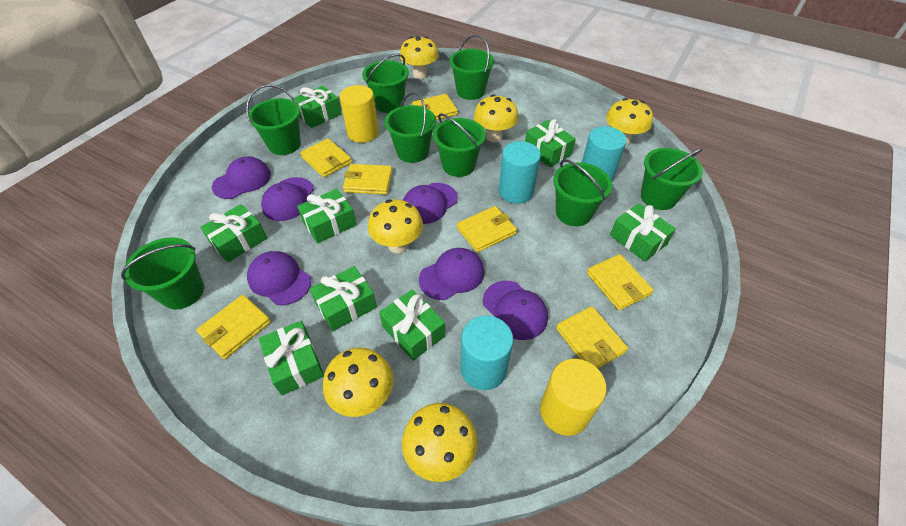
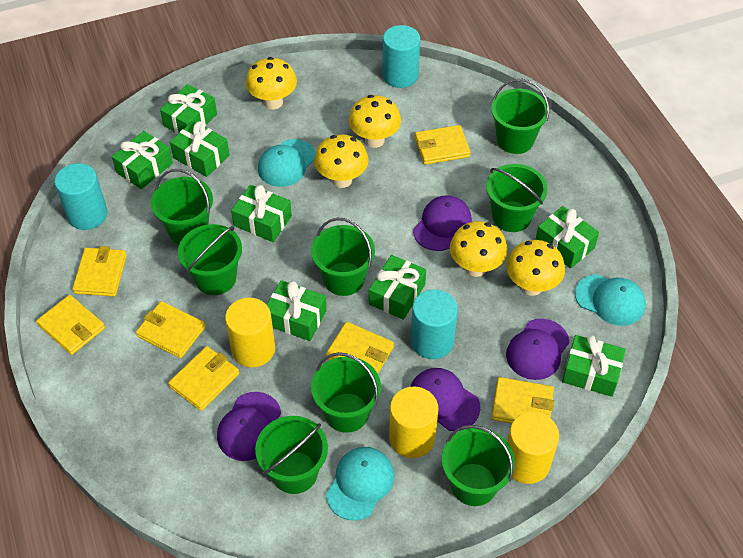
purple cap: [212,156,271,199] [247,251,311,305] [261,177,314,221] [403,183,458,224] [419,248,484,300] [483,281,548,340] = 6 -> [217,392,281,461] [410,368,480,431] [413,195,472,251] [506,319,569,380] = 4
turquoise cap: none = 0 -> [258,139,316,187] [326,447,394,521] [575,274,646,326] = 3
yellow cylinder: [340,85,379,143] [540,359,607,436] = 2 -> [225,298,275,368] [389,387,438,458] [507,412,559,484] = 3
yellow mushroom: [323,348,393,417] [368,199,423,253] [400,36,439,79] [402,403,477,482] [474,94,519,142] [606,98,653,146] = 6 -> [246,57,297,109] [314,134,369,188] [349,95,401,148] [450,221,507,277] [506,240,565,296] = 5

